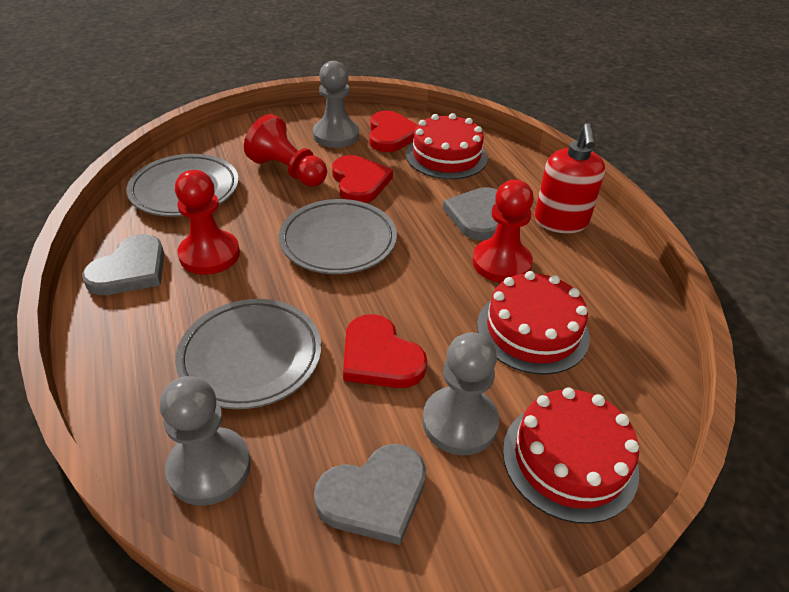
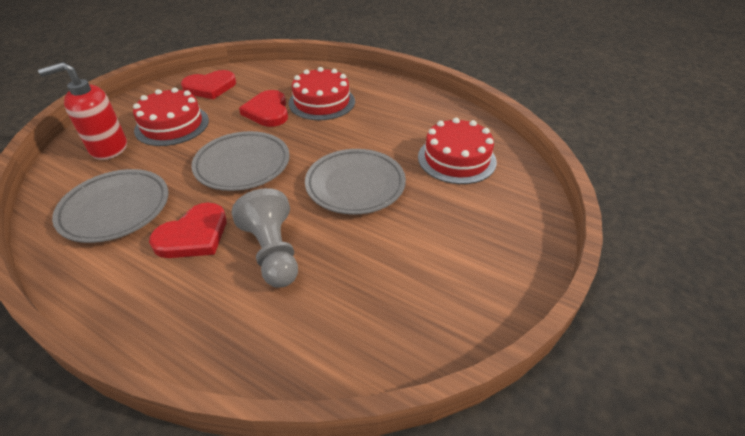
grey heart: [82,234,164,295] [314,444,426,545] [443,187,498,241] = 3 -> none = 0
grey pawn: [160,376,251,506] [313,61,359,148] [423,332,499,456] = 3 -> [232,188,298,288] = 1
red pawn: [175,170,240,275] [244,114,327,187] [472,180,534,283] = 3 -> none = 0

